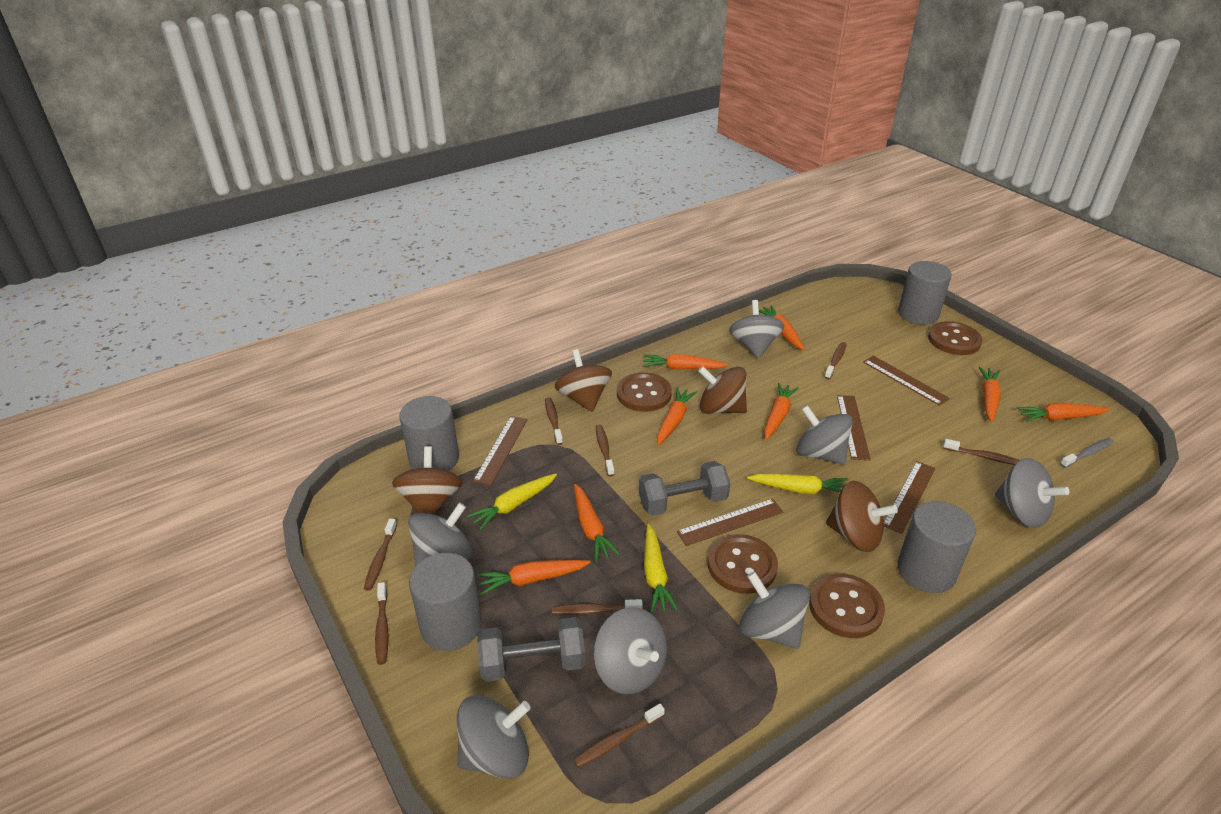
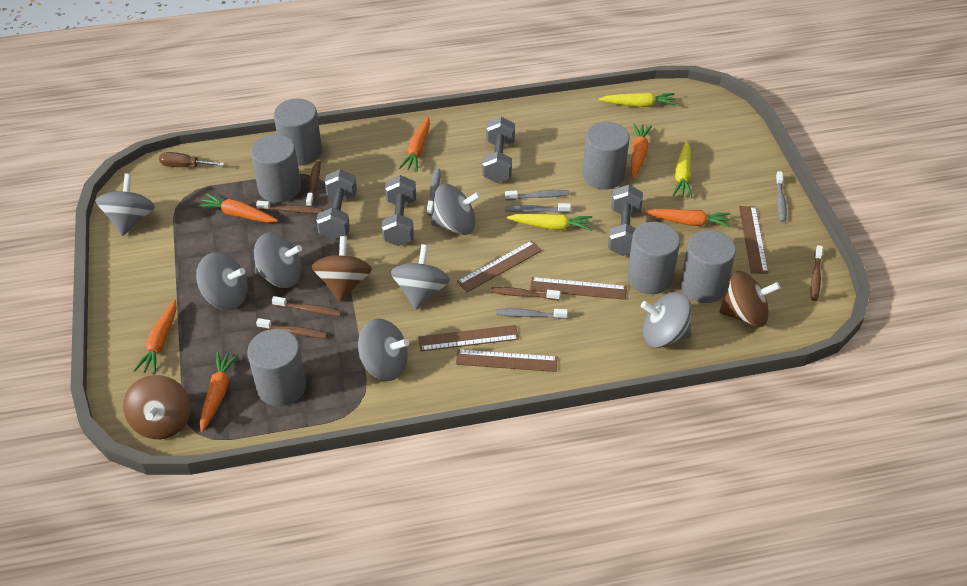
brown button: [617,372,672,412] [708,534,778,594] [809,573,885,638] [928,321,982,355] = 4 -> none = 0
brown screwdriver: none = 0 -> [159,152,224,167] = 1
brown spinning top: [392,446,462,515] [555,349,612,412] [698,366,747,414] [826,481,898,552] = 4 -> [123,375,191,439] [312,236,372,302] [719,271,780,327] = 3
brown toothbrush: [364,519,397,591] [375,582,389,665] [545,397,563,445] [552,599,643,615] [574,703,665,768] [596,425,615,476] [825,342,847,379] [943,439,1019,465] = 8 -> [256,201,322,214] [256,318,327,339] [272,296,342,316] [306,160,321,207] [490,287,561,300] [810,245,823,301] = 6
grey cylinder: [399,396,459,471] [409,553,482,651] [897,501,976,593] [898,261,952,325] = 4 -> [247,329,307,406] [251,134,301,203] [274,99,322,165] [582,122,630,190] [627,222,680,294] [681,230,736,303] = 6
grey dumbbell: [477,617,585,682] [639,461,730,516] = 2 -> [316,169,357,240] [382,175,416,246] [482,117,515,183] [608,185,643,256] = 4
grey toothbrush: [1060,438,1114,468] = 1 -> [427,168,441,215] [496,308,568,319] [505,190,570,200] [505,203,571,213] [776,171,787,222] = 5
orange carrot: [477,560,590,595] [574,484,621,562] [643,354,728,369] [657,387,697,446] [759,305,804,350] [764,383,799,440] [978,367,1001,422] [1017,403,1110,422] = 8 -> [134,300,177,374] [197,193,278,223] [200,352,239,432] [399,117,430,171] [631,123,652,179] [644,209,731,228] = 6

